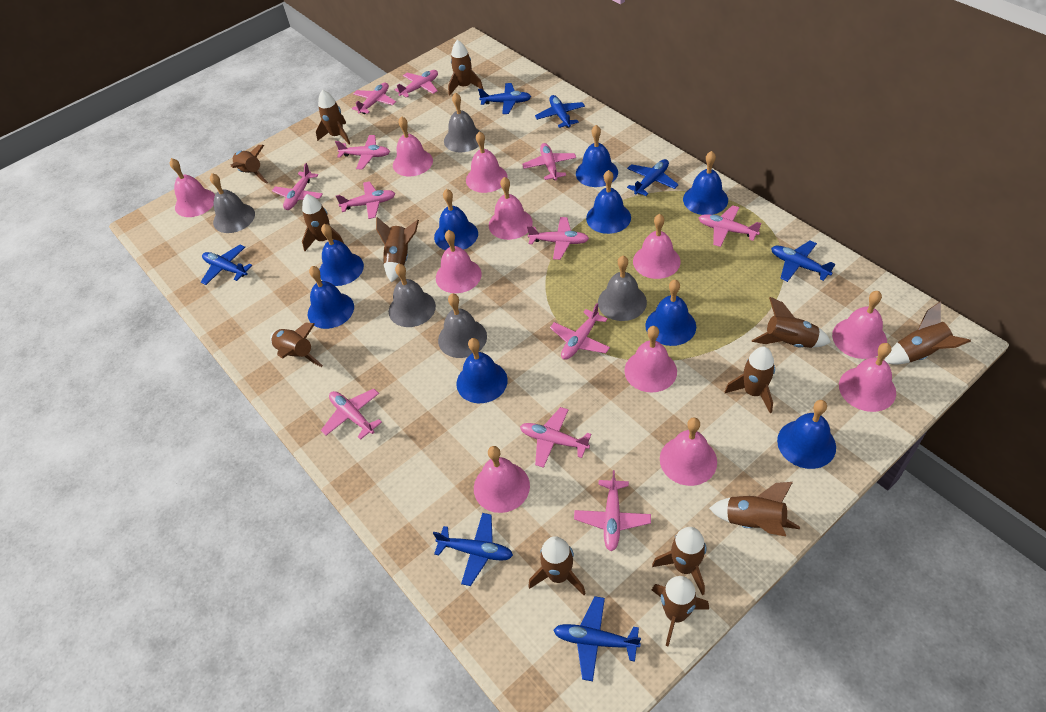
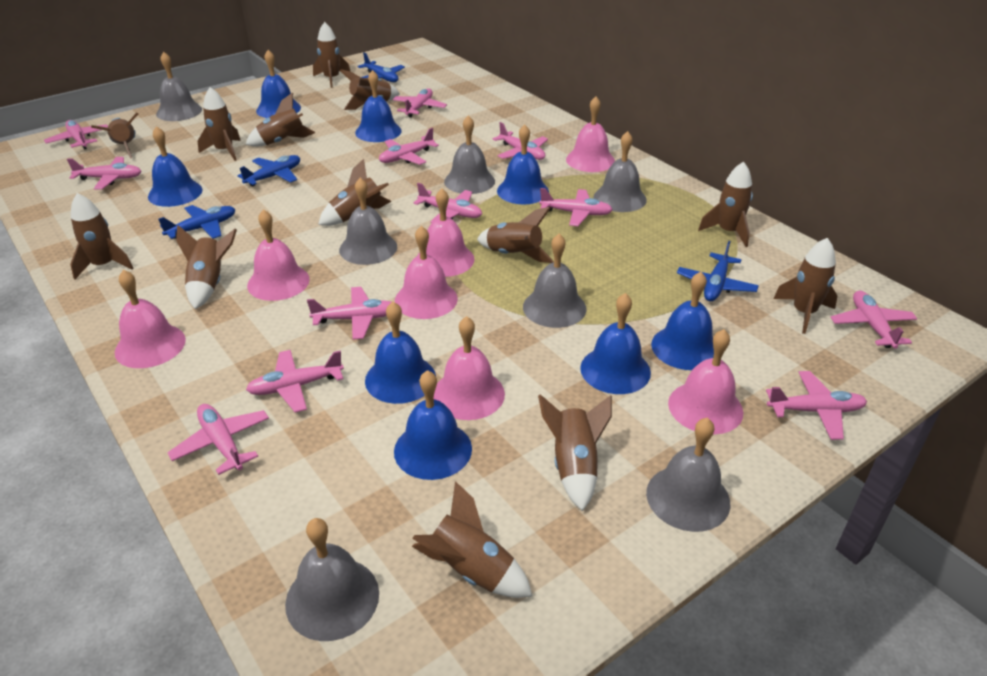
blue bell: [308,266,354,329] [319,224,364,286] [434,189,478,250] [456,338,508,403] [576,125,618,187] [586,170,631,234] [645,280,696,346] [683,151,728,215] [777,400,836,469] = 9 -> [148,126,203,207] [256,50,301,118] [355,70,402,142] [365,302,436,404] [394,370,472,480] [497,125,549,204] [580,293,651,394] [651,272,714,370] = 8
blue plane: [201,245,252,285] [433,513,513,586] [478,83,531,114] [535,95,585,128] [553,596,641,681] [627,159,679,196] [771,241,835,282] = 7 -> [158,205,235,239] [238,155,300,186] [357,52,405,82] [677,241,759,302] = 4
grey bell: [210,173,255,233] [389,264,436,327] [438,294,487,358] [444,93,481,152] [598,256,647,321] = 5 -> [156,52,202,121] [285,518,379,641] [339,178,397,265] [444,115,495,194] [523,234,587,328] [594,131,647,212] [646,418,730,532] = 7
pink bell: [170,158,215,217] [393,116,433,176] [436,230,482,293] [466,131,508,193] [474,446,530,513] [489,177,533,240] [624,326,677,393] [633,214,680,279] [660,418,717,486] [832,291,887,359] [839,343,896,412] = 11 -> [115,270,186,368] [247,209,310,301] [395,226,458,319] [417,188,475,277] [434,316,505,420] [566,96,615,172] [668,329,744,435] = 7

